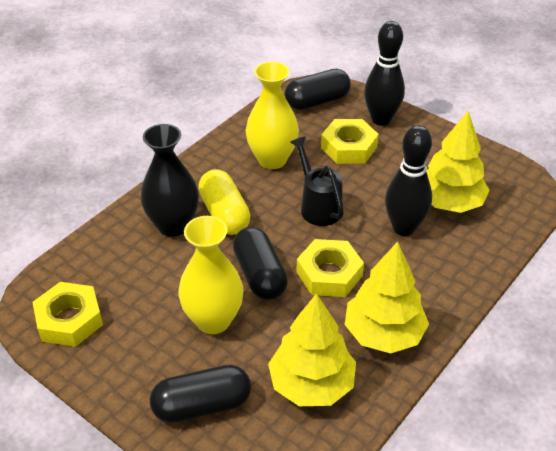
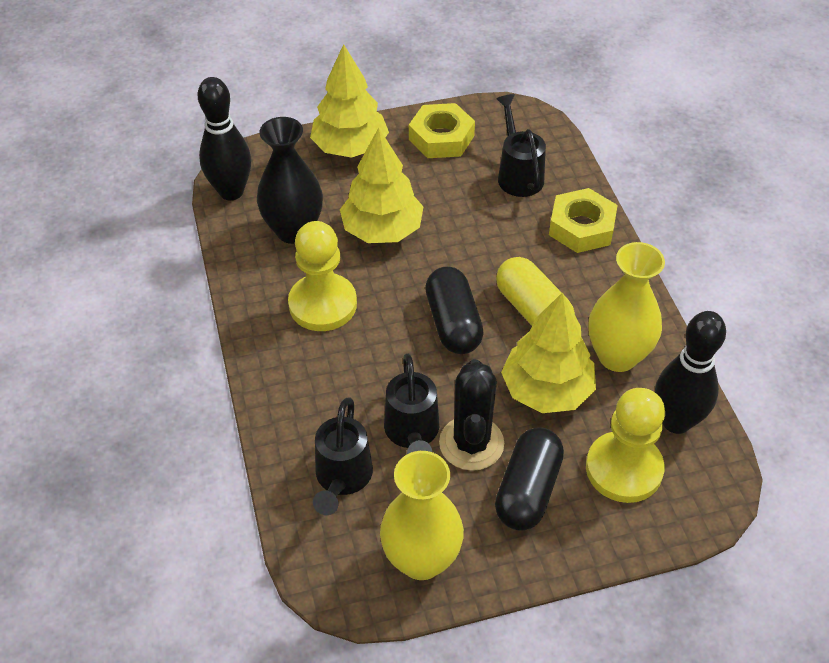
black cactus: none = 0 -> [439,359,504,471] = 1
black capsule: [150,364,251,423] [233,227,288,300] [285,69,351,110] = 3 -> [425,267,484,354] [495,427,564,531] = 2
black watering can: [290,136,344,226] = 1 -> [313,397,373,515] [384,354,439,454] [496,94,546,197] = 3
yellow nut: [32,282,103,347] [296,239,364,297] [321,119,379,164] = 3 -> [409,103,475,158] [549,188,617,253] = 2
yellow pawn: none = 0 -> [288,221,357,331] [586,388,665,503] = 2

